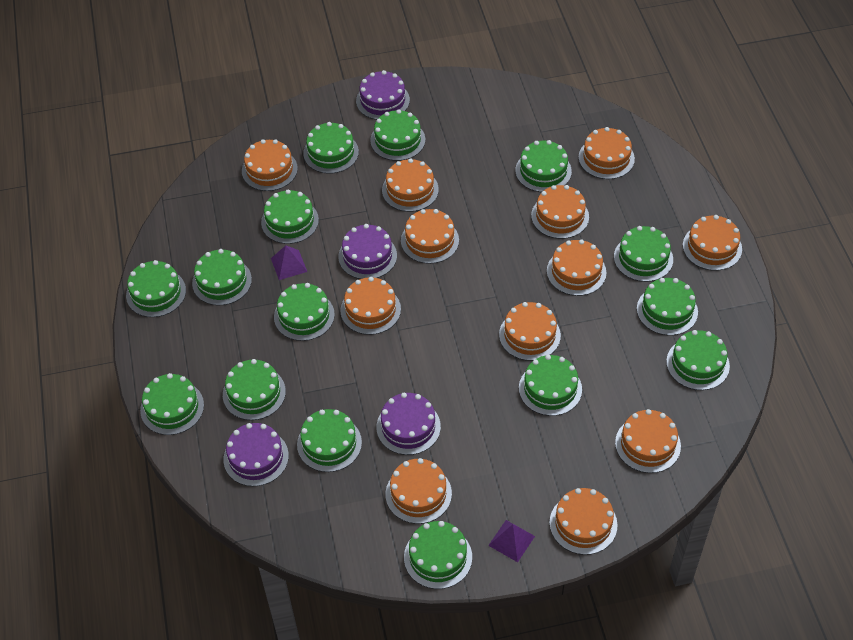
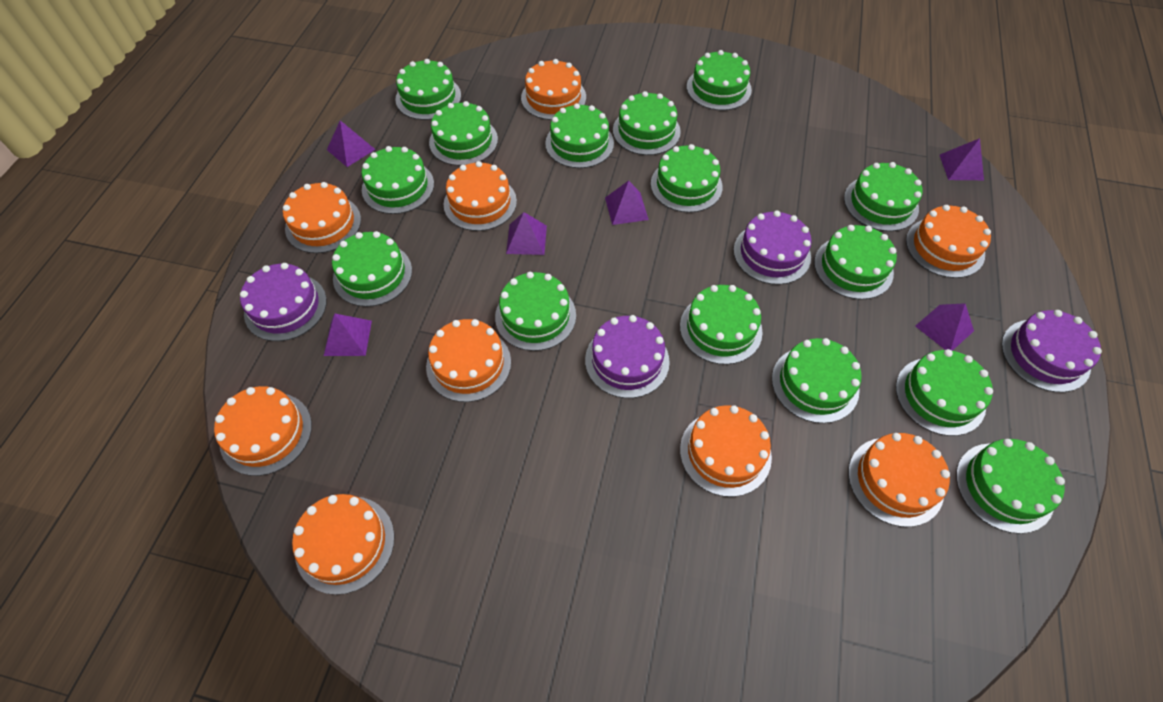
orange cake: [242,139,298,191] [340,277,401,335] [382,158,439,212] [385,458,452,524] [401,209,459,264] [499,302,561,361] [531,185,589,239] [547,239,606,296] [550,488,618,555] [579,127,635,179] [615,409,681,473] [683,215,742,271] = 12 -> [214,386,312,476] [283,182,361,253] [292,494,395,595] [426,319,511,402] [444,161,517,231] [521,59,586,120] [680,405,772,497] [848,433,950,527] [906,205,991,278] = 9
purple pyramid: [271,245,307,280] [488,520,535,562] = 2 -> [324,314,372,356] [327,120,376,167] [506,212,547,255] [605,181,649,225] [915,303,974,351] [940,138,984,180] = 6

